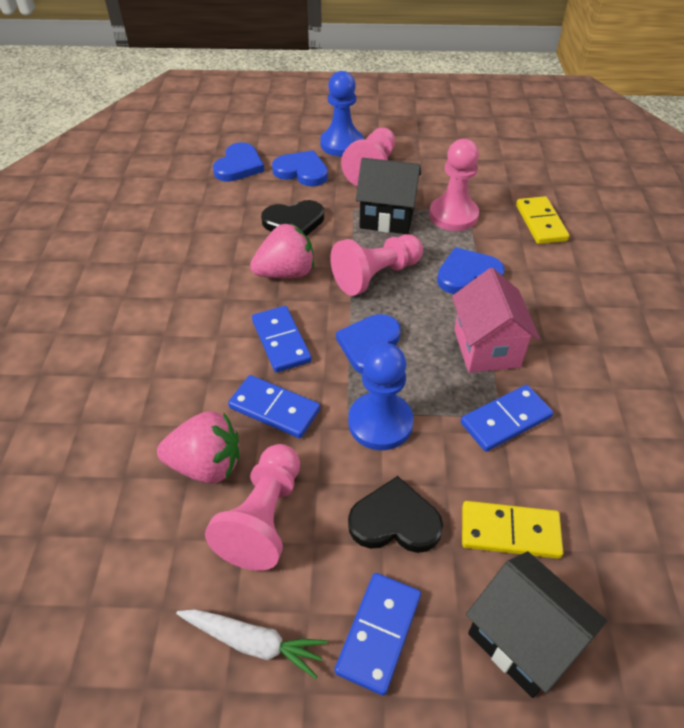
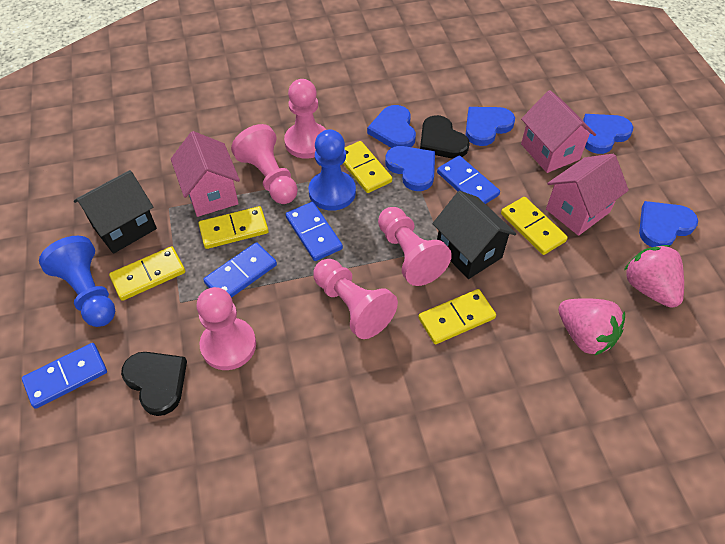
blue heart: [213,142,264,182] [272,150,328,186] [336,314,401,374] [437,247,505,294] = 4 -> [367,105,416,148] [385,146,435,191] [465,107,515,146] [583,114,633,154] [639,201,698,247] = 5
pink house: [452,268,540,373] = 1 -> [171,131,240,217] [521,90,596,173] [546,154,629,236] = 3
pink pawn: [205,444,300,571] [330,234,423,296] [341,127,395,186] [429,139,479,231] = 4 -> [196,287,256,370] [231,124,298,204] [284,79,326,159] [313,259,398,339] [378,207,452,286] = 5
white carrot: [176,609,328,679] = 1 -> none = 0
yellow domino: [462,501,563,559] [516,196,569,244] = 2 -> [109,246,185,301] [198,206,269,249] [343,141,392,193] [418,289,496,344] [501,197,568,255] = 5

